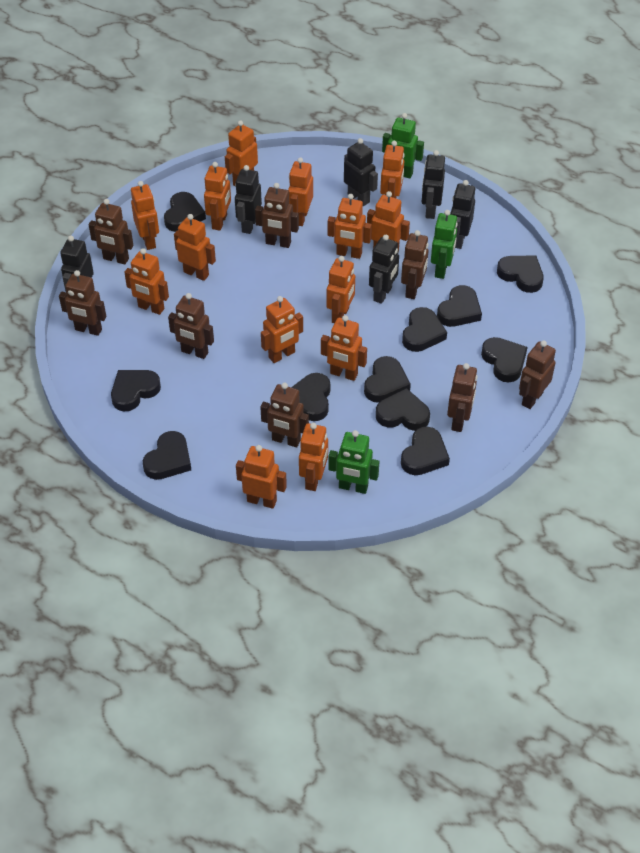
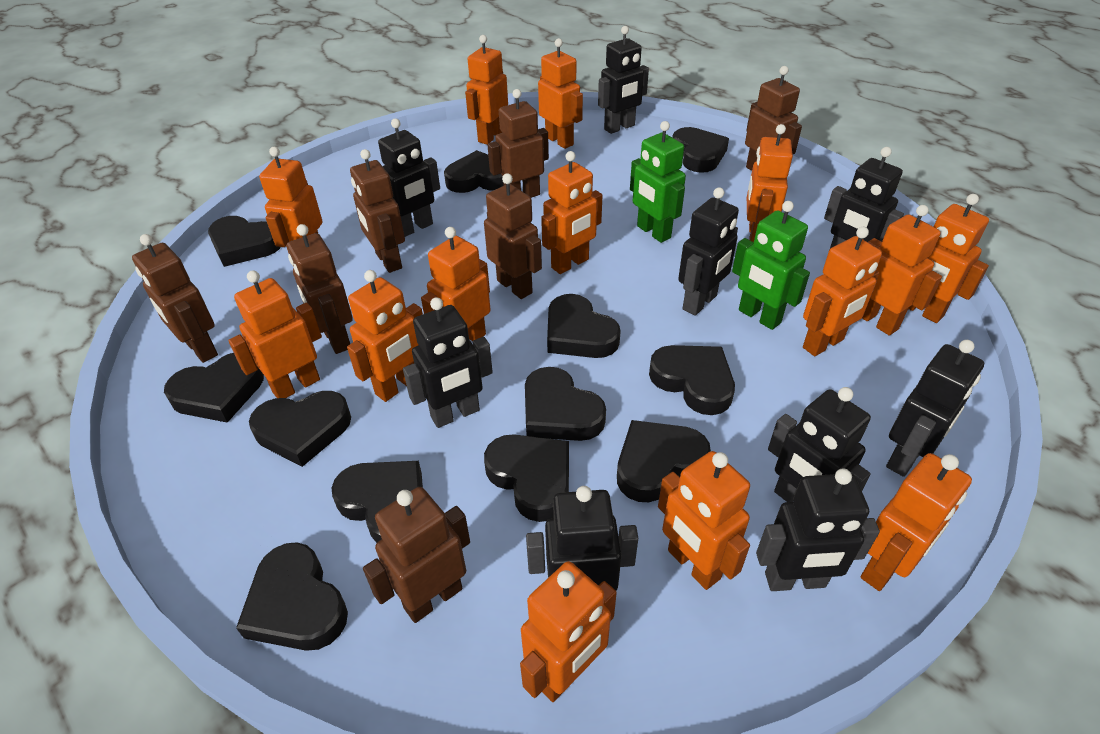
black heart: [111,370,161,411] [143,431,191,480] [164,192,206,232] [291,373,330,421] [364,356,411,403] [376,388,430,431] [401,427,450,475] [402,307,447,352] [437,285,482,327] [481,337,528,382] [497,255,544,293] = 11 -> [164,353,264,423] [208,216,281,267] [236,542,348,651] [249,391,351,467] [332,461,423,543] [444,150,503,193] [484,434,569,522] [525,367,606,441] [547,294,621,358] [617,420,711,502] [649,345,735,415] [672,127,729,173] = 12
black robot: [60,235,94,293] [235,165,262,234] [344,138,378,206] [369,235,399,304] [422,150,445,219] [450,180,475,249] = 6 -> [378,118,440,237] [403,297,493,428] [526,486,638,591] [598,26,649,134] [678,187,739,316] [756,468,880,591] [768,387,871,502] [824,147,904,249] [886,340,984,477] = 9
brown robot: [59,270,106,336] [89,199,134,264] [168,293,214,359] [255,183,299,248] [260,383,309,447] [401,230,429,299] [447,363,477,432] [519,340,556,409] = 8 -> [132,234,218,363] [287,224,353,354] [350,149,405,273] [363,487,470,623] [484,173,542,299] [487,89,549,198] [745,66,802,171] = 7
green robot: [329,430,379,494] [382,113,424,178] [431,210,458,279] = 3 -> [630,121,686,243] [732,201,810,330] = 2

